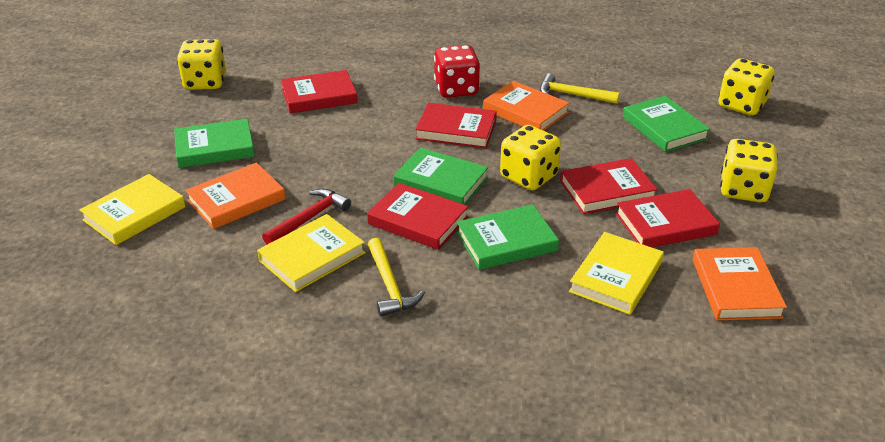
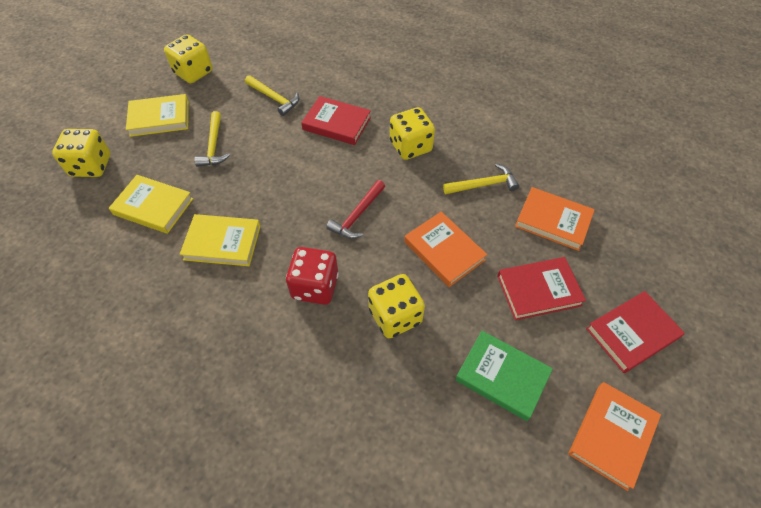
green book: [174,119,255,168] [393,148,488,205] [457,204,559,270] [623,96,710,152] = 4 -> [455,331,553,421] = 1
red book: [281,70,358,113] [367,183,468,250] [415,103,497,148] [560,158,658,214] [616,189,720,248] = 5 -> [301,96,371,145] [497,257,586,321] [586,291,685,373] = 3
yellow hammer: [368,238,425,317] [540,73,620,104] = 2 -> [194,111,230,167] [245,75,299,116] [443,164,519,194] = 3

